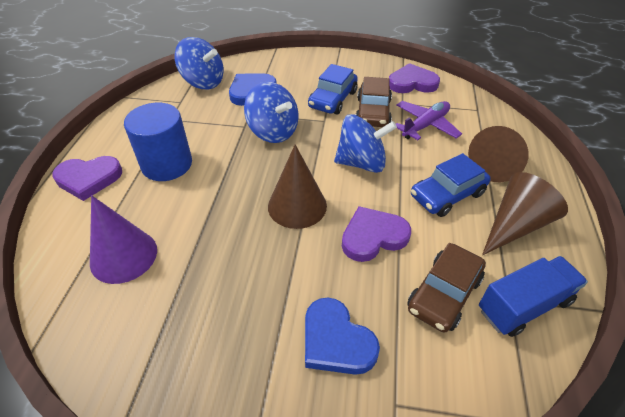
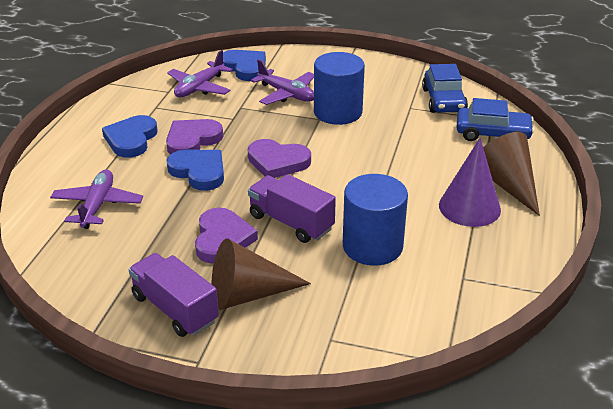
blue cylinder: [124,103,192,181] = 1 -> [314,52,365,125] [343,174,408,265] = 2
blue heart: [229,74,277,106] [305,298,380,375] = 2 -> [102,115,158,158] [166,150,224,191] [223,50,266,81] = 3
blue spinning top: [175,37,224,89] [244,82,298,143] [334,114,397,173] = 3 -> none = 0
blue truck: [479,256,588,337] = 1 -> none = 0
brown car: [356,77,392,127] [407,243,486,333] = 2 -> none = 0
brown cone: [268,144,327,229] [468,126,529,182] [482,172,568,255] = 3 -> [211,239,311,310] [483,132,540,216] = 2
purple plane: [396,101,462,140] = 1 -> [50,169,143,229] [167,50,233,97] [251,59,314,105] = 3
purple truck: none = 0 -> [129,253,219,337] [248,174,336,243] = 2

